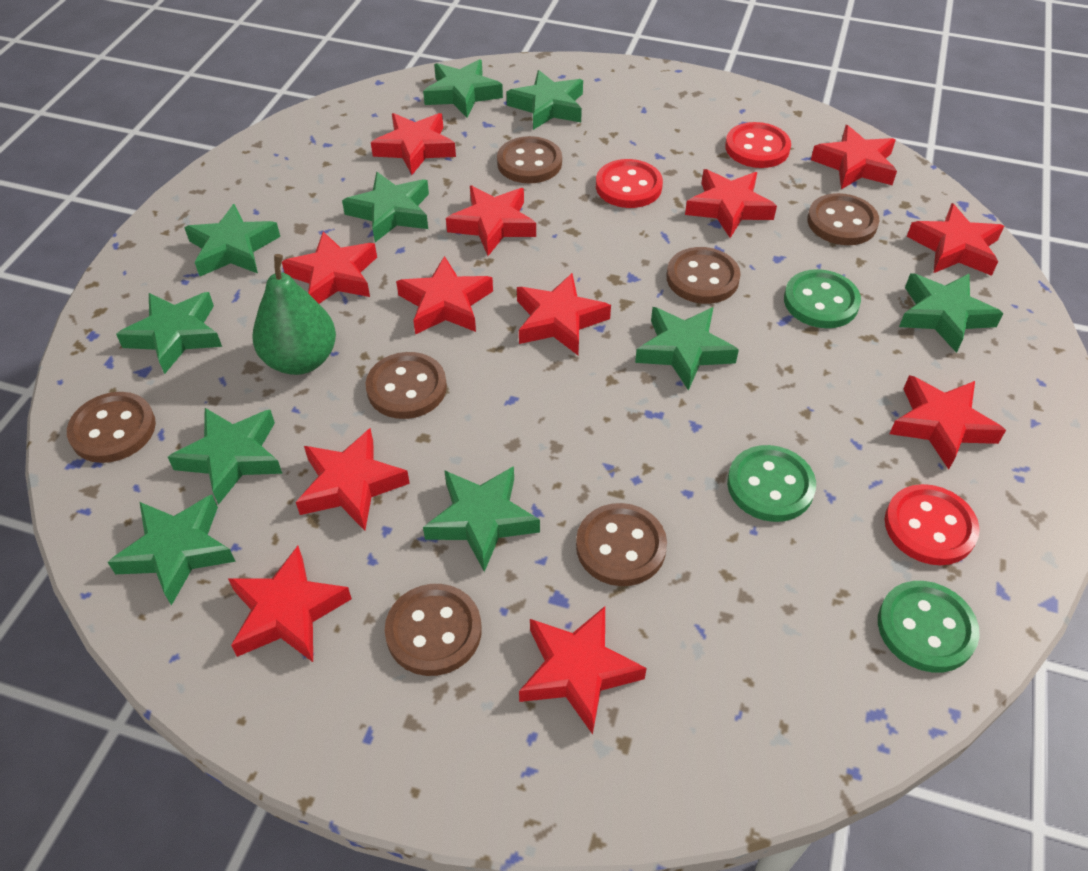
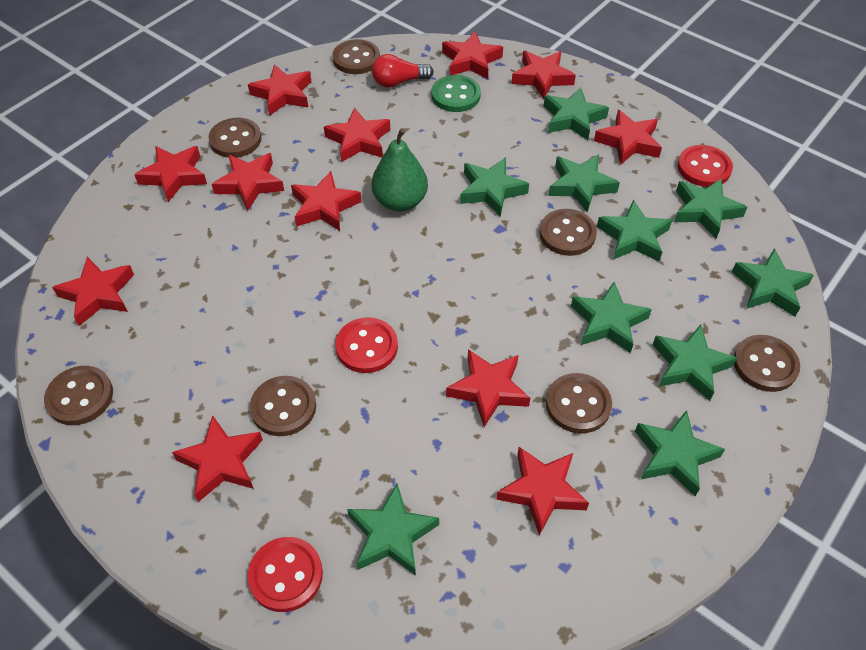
green button: [727,445,816,522] [784,269,861,328] [878,581,980,673] = 3 -> [431,75,481,112] = 1
red light bulb: none = 0 -> [372,54,434,88] = 1

